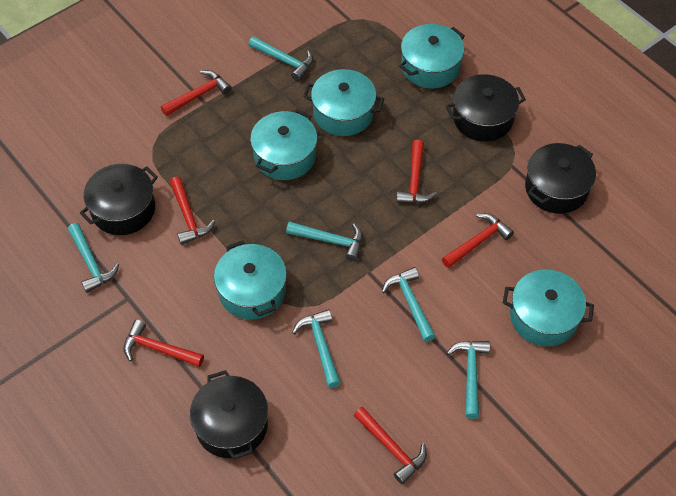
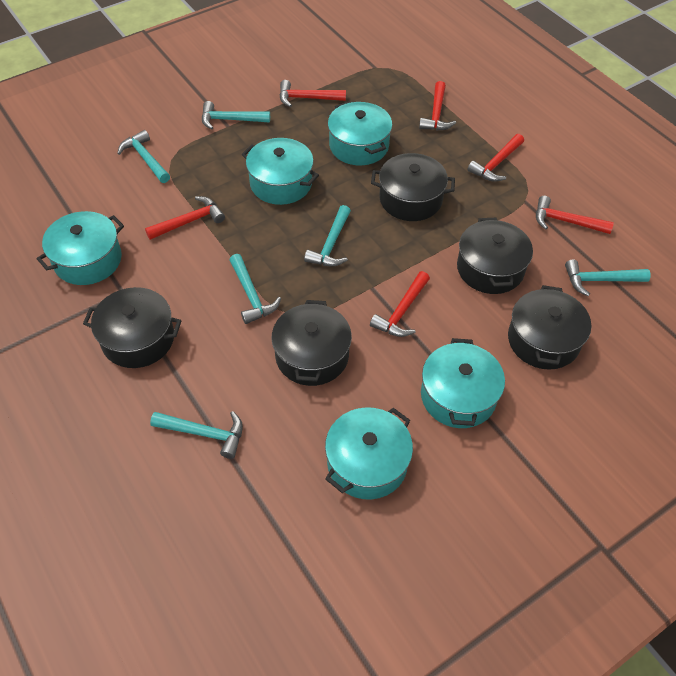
black pot: [80,164,158,235] [190,370,268,459] [446,74,526,141] [525,143,596,214] = 4 -> [83,287,182,368] [272,300,352,386] [371,153,455,221] [457,218,533,294] [508,285,591,370] = 5

